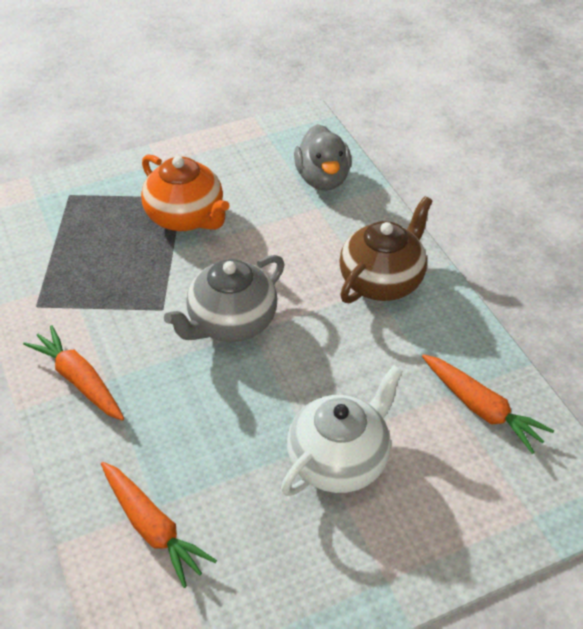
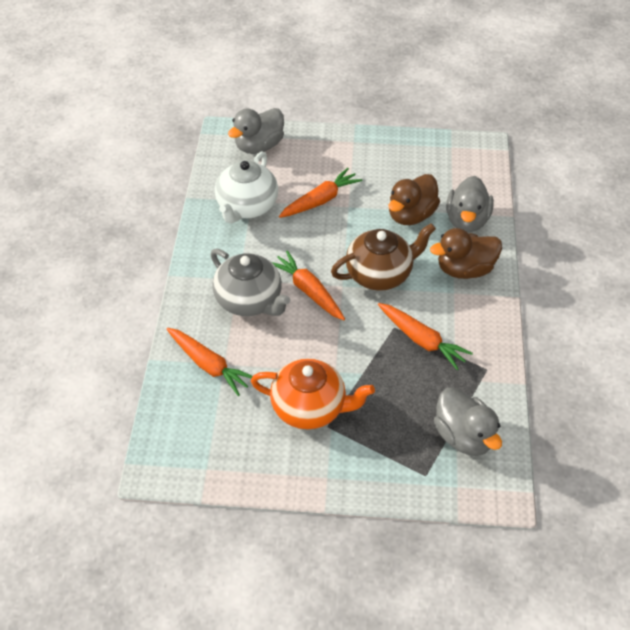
brown duck: none = 0 -> [389,174,440,225] [430,228,502,279] = 2
grey duck: [294,124,351,191] = 1 -> [228,108,284,154] [434,387,502,456] [446,176,494,232] = 3
orange carrot: [23,325,124,421] [101,462,217,588] [422,354,554,454] = 3 -> [167,328,252,396] [272,251,345,320] [279,168,362,218] [378,303,473,370] = 4

